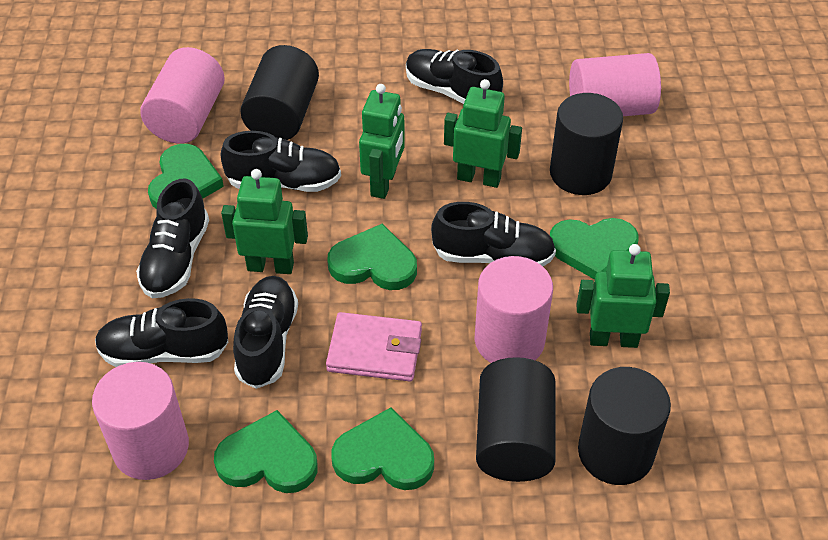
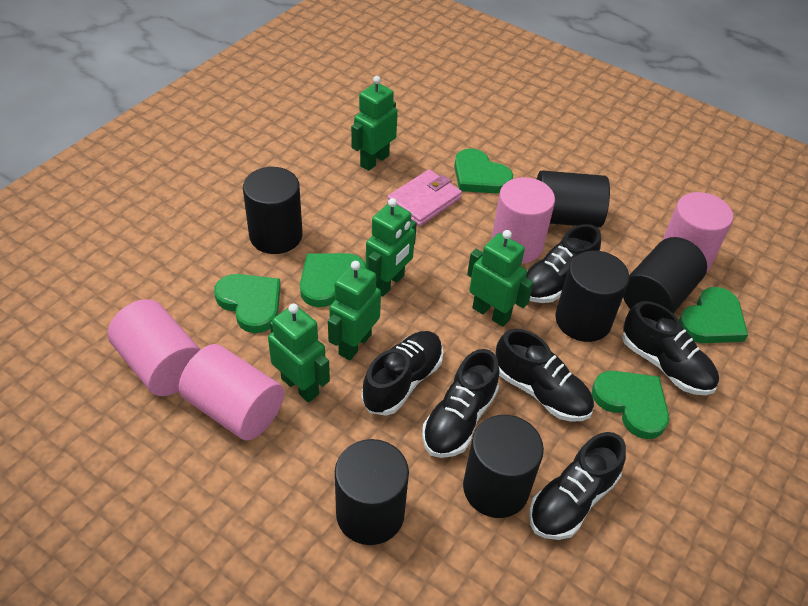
black cylinder: [240,45,319,140] [476,357,556,482] [550,93,623,195] [578,367,671,485] = 4 -> [243,167,303,254] [335,439,409,545] [463,415,544,518] [537,170,610,228] [555,250,629,342] [623,237,707,313] = 6
green robot: [221,169,308,274] [359,84,405,199] [444,79,522,188] [577,244,670,348] = 4 -> [268,304,330,402] [328,261,381,360] [351,76,398,171] [366,198,417,297] [467,230,534,327] = 5

